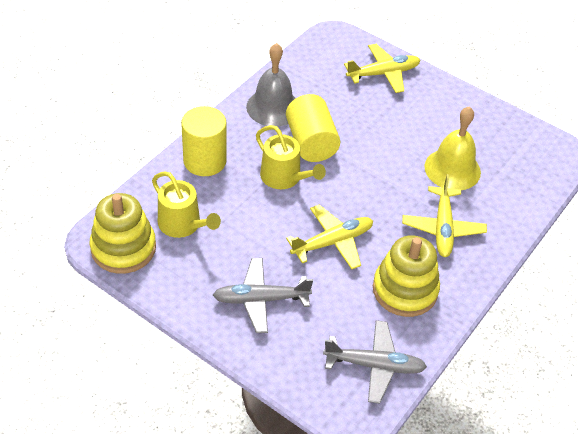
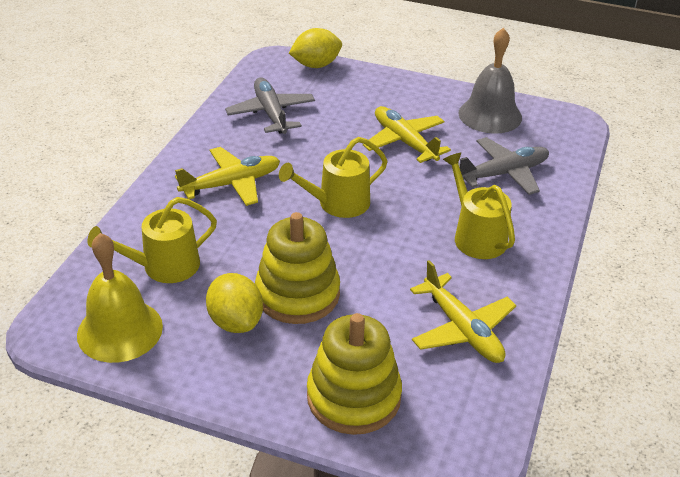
yellow cylinder: [181,106,227,176] [286,94,340,162] = 2 -> none = 0
yellow lemon: none = 0 -> [206,273,263,333] [289,28,342,68] = 2
yellow watering can: [152,171,221,238] [256,125,326,189] = 2 -> [87,197,217,283] [279,137,388,218] [443,153,515,259] = 3

